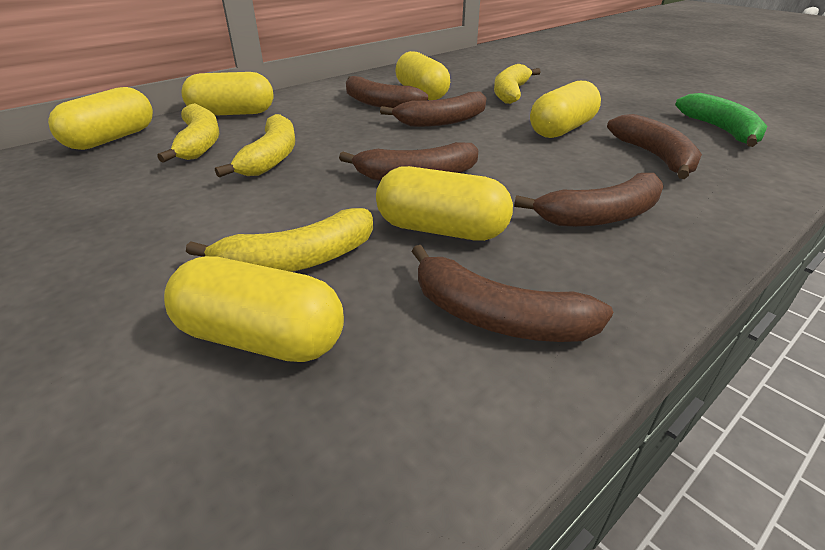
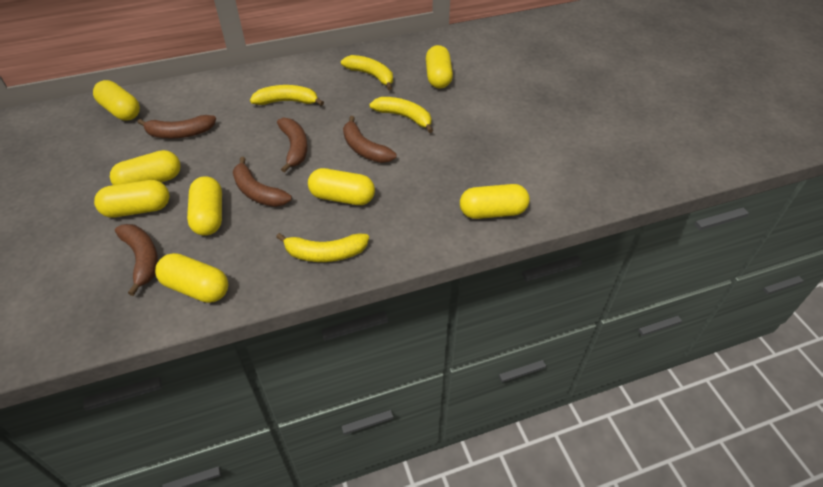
brown banana: [339,142,478,181] [346,76,428,108] [380,92,486,127] [411,245,613,342] [514,173,664,227] [607,114,702,179] = 6 -> [115,224,158,296] [138,115,216,138] [233,157,292,207] [277,118,308,173] [343,116,397,163] = 5
green banana: [675,93,768,147] = 1 -> none = 0
yellow capsule: [48,87,153,150] [164,256,344,362] [181,72,274,116] [376,166,513,241] [395,51,450,100] [530,81,601,138] = 6 -> [93,80,140,121] [94,180,170,217] [110,150,181,185] [155,253,228,303] [187,176,222,236] [308,168,375,205] [426,45,453,89] [460,184,530,219] = 8

